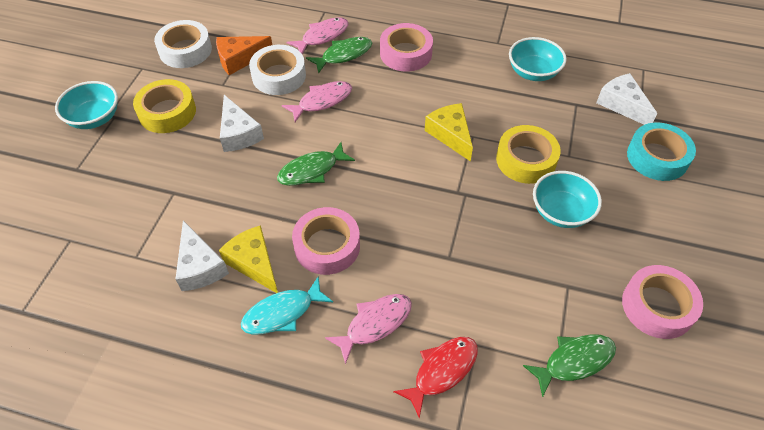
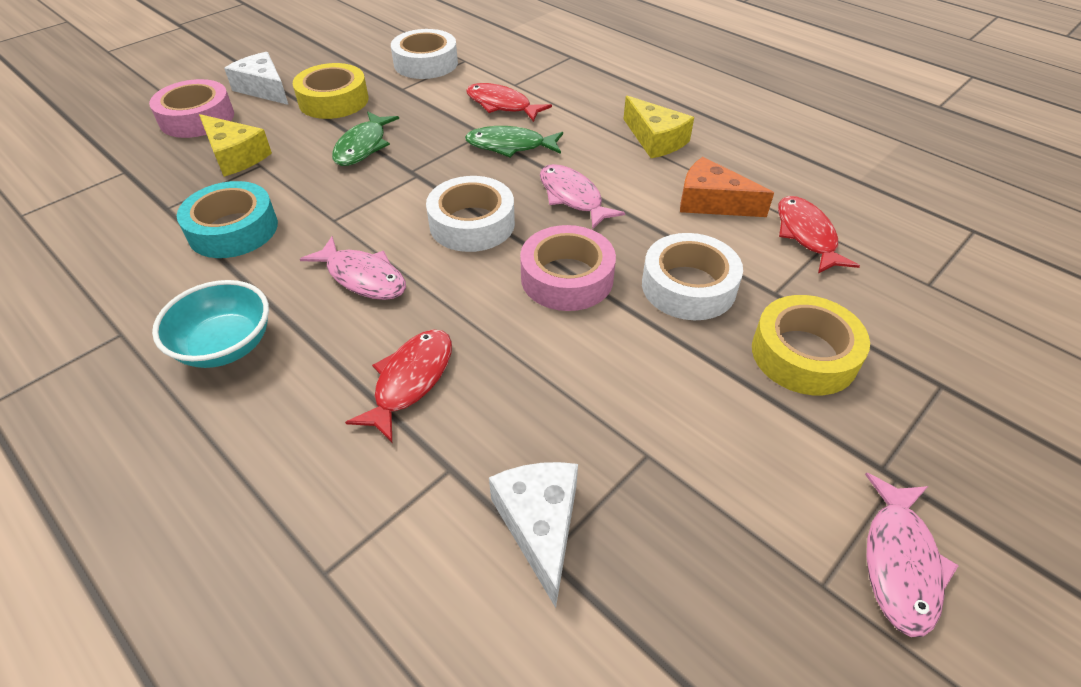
green fish: [277,142,355,186] [306,37,372,74] [523,334,616,397] = 3 -> [332,111,399,166] [465,126,563,157] = 2
pink tape: [292,207,360,275] [380,23,433,72] [622,265,703,339] = 3 -> [149,79,234,138] [520,225,616,311] = 2
red fish: [393,337,478,419] = 1 -> [345,330,452,442] [466,83,552,122] [778,196,860,273] = 3
turquoise bowl: [55,81,118,129] [509,37,567,81] [533,171,602,228] = 3 -> [152,280,269,368] = 1
turquoise fish: [241,276,333,335] = 1 -> none = 0
white cheese: [175,221,229,291] [220,95,264,152] [596,73,657,125] = 3 -> [224,52,288,105] [489,462,578,608] = 2
white tape: [154,20,212,68] [249,45,306,95] = 2 -> [391,29,458,79] [426,176,515,252] [642,233,743,320] = 3

